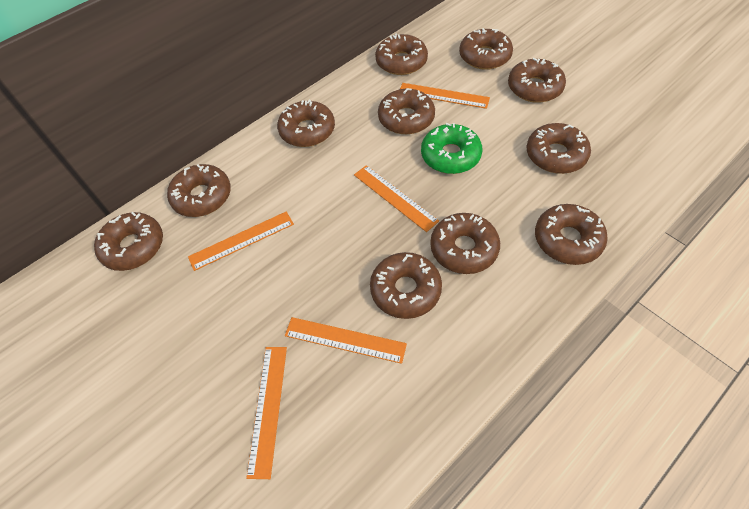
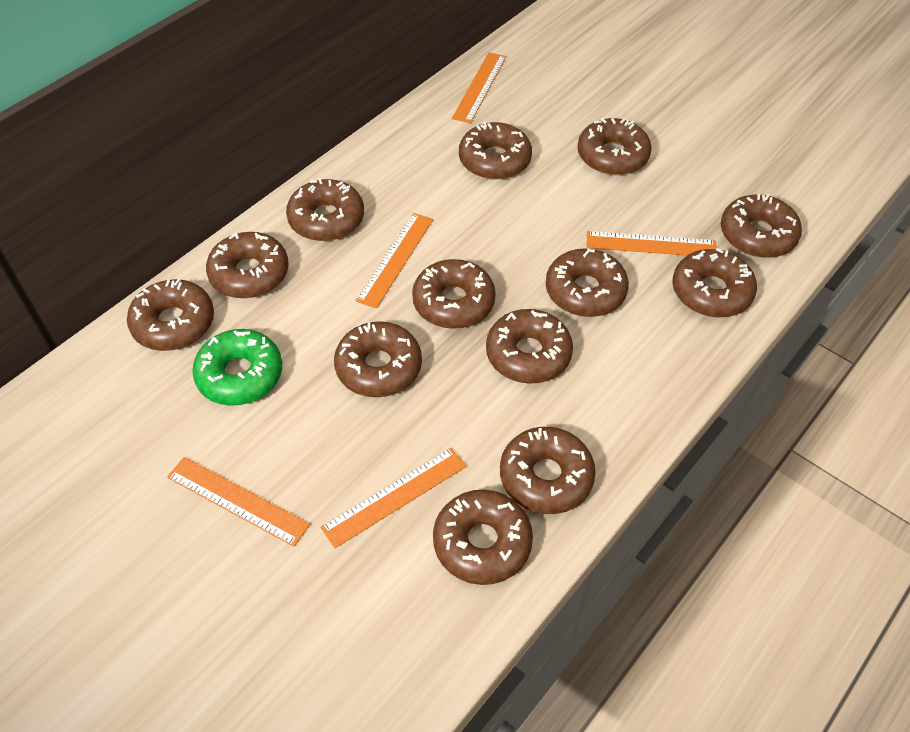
brown donut: [94,212,163,271] [167,164,231,217] [277,100,335,147] [370,252,442,319] [375,34,428,75] [378,88,435,134] [430,213,500,274] [459,28,513,70] [508,58,566,103] [527,123,591,174] [535,204,608,265] = 11 -> [127,279,214,351] [206,232,289,298] [286,178,364,241] [334,321,422,397] [412,259,496,329] [433,490,533,585] [459,122,532,180] [486,309,573,384] [500,427,596,514] [546,249,629,317] [577,118,652,175] [673,248,757,318] [721,194,802,258] = 13

